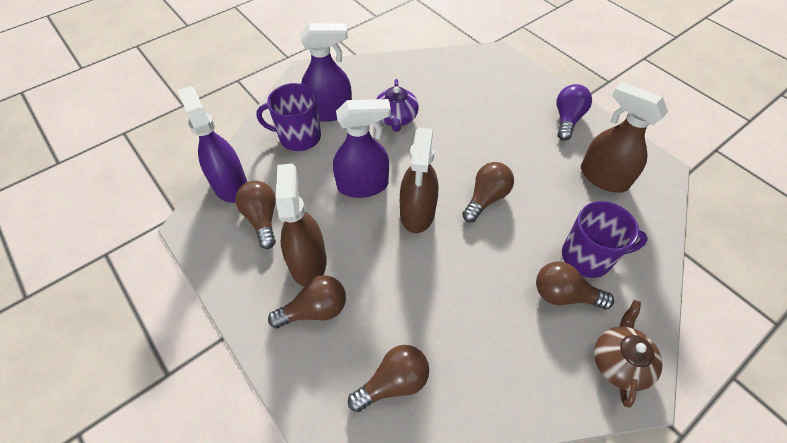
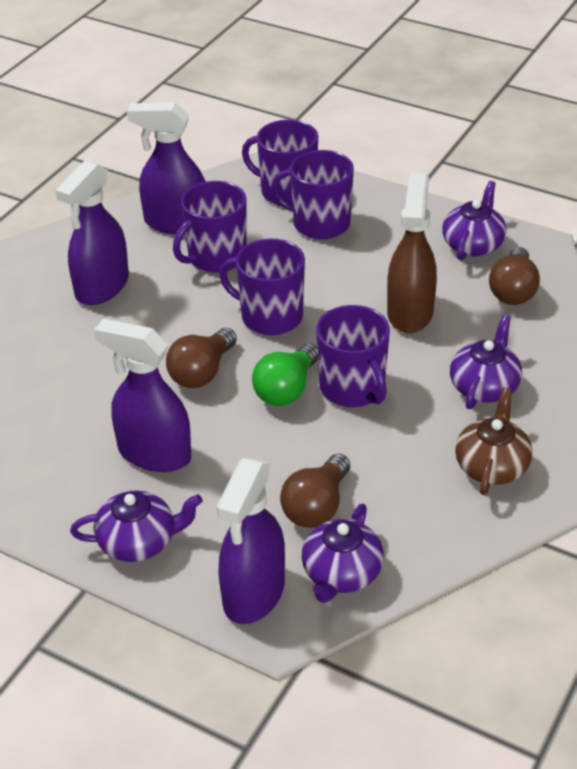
brown light bulb: [235,181,276,249] [268,275,346,328] [348,345,429,412] [462,162,514,222] [536,261,614,309] = 5 -> [166,328,237,388] [280,454,350,528] [489,247,540,305] = 3
brown spray bottle: [276,163,327,286] [400,127,438,233] [581,82,668,193] = 3 -> [387,172,437,333] = 1
green light bulb: none = 0 -> [252,343,318,406] = 1
purple light bulb: [557,84,592,141] = 1 -> none = 0
purple mug: [256,83,321,151] [562,201,648,278] = 2 -> [173,181,247,273] [219,239,305,335] [242,120,318,206] [271,150,354,239] [316,305,390,407] = 5
purple spray bottle: [177,86,247,203] [300,23,352,122] [333,99,391,198] = 3 -> [56,161,129,305] [94,319,191,472] [127,102,206,234] [217,458,285,624] = 4
purple teapot: [376,79,419,132] = 1 -> [70,490,203,562] [302,504,384,603] [442,181,506,260] [450,315,522,409] = 4

